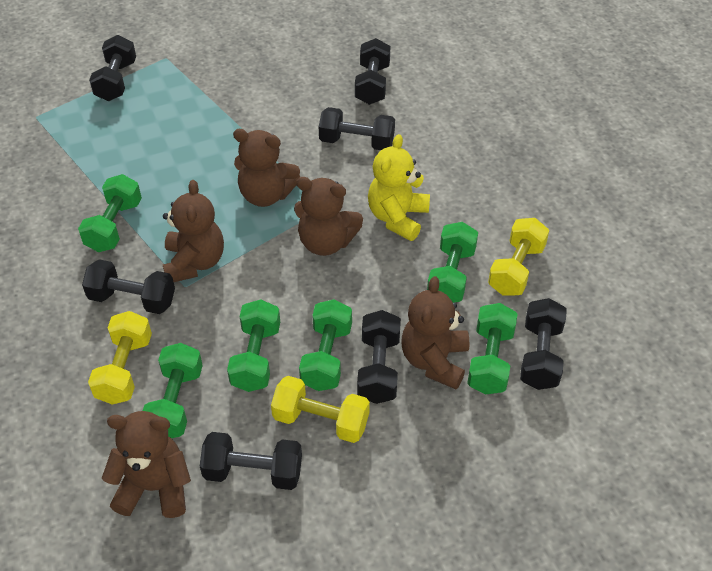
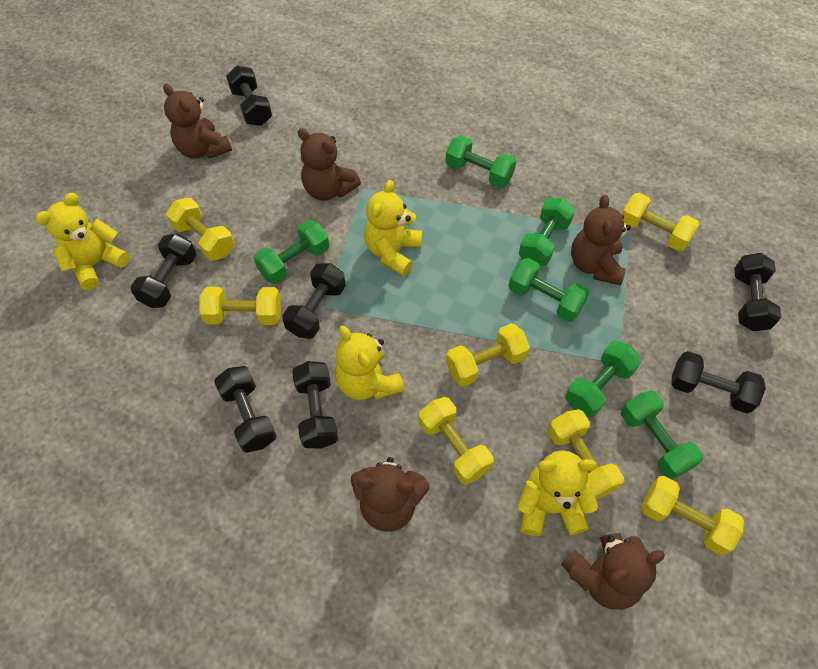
yellow dumbbell: [88,311,152,405] [271,376,370,443] [488,218,549,296] = 3 -> [166,198,234,261] [199,287,281,325] [419,397,494,485] [446,323,530,387] [548,409,624,500] [622,193,699,252] [641,476,744,555] = 7
yellow teddy bear: [368,134,430,241] = 1 -> [35,193,130,290] [335,326,404,400] [364,180,422,276] [517,450,598,536] = 4

